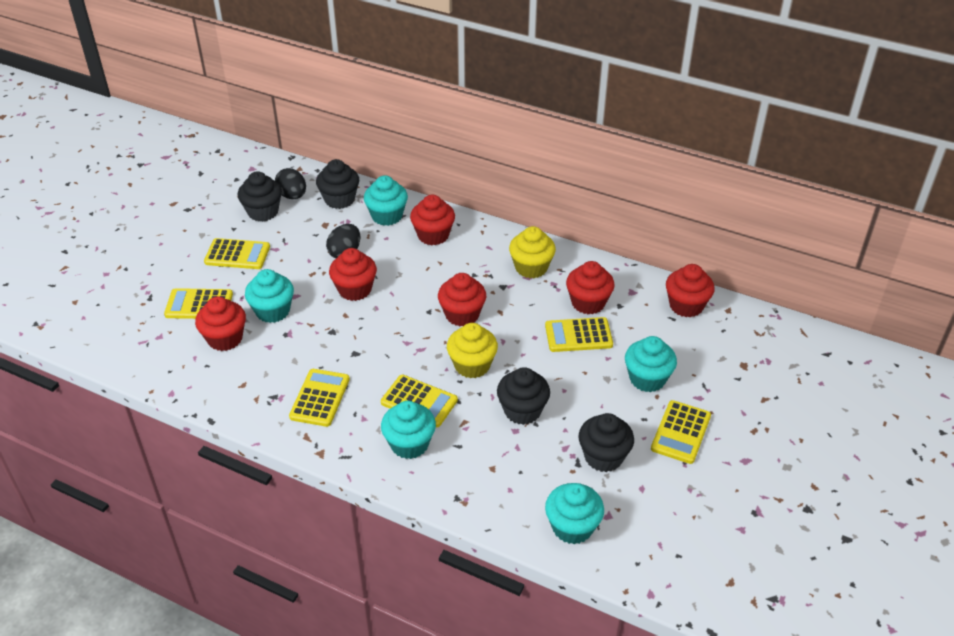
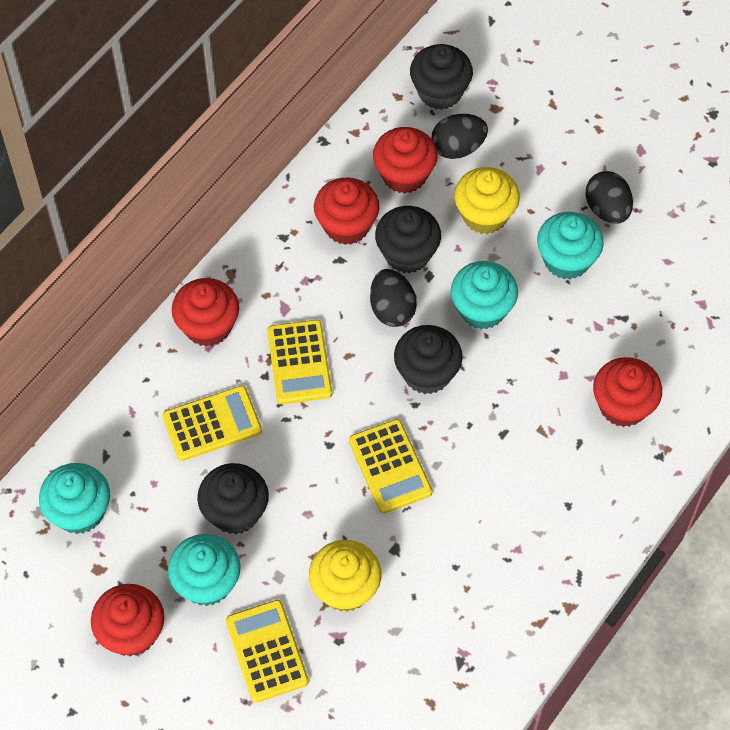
black egg: [275,168,306,199] [326,224,360,259] = 2 -> [370,269,417,327] [431,114,488,159] [585,171,633,224] = 3
red cupcake: [195,296,246,351] [329,248,377,301] [410,194,455,245] [438,273,486,326] [566,261,615,315] [666,264,715,317] = 6 -> [91,584,164,657] [172,278,239,347] [314,177,379,245] [373,127,437,193] [593,357,662,427] = 5
turquoise cupcake: [245,269,294,323] [364,175,408,226] [381,401,436,459] [545,483,604,544] [625,336,677,392] = 5 -> [39,463,110,534] [168,534,241,606] [451,261,518,329] [537,212,604,279] = 4
yellow calculator: [164,288,233,319] [204,238,270,269] [289,369,350,427] [381,375,458,427] [545,317,613,352] [651,400,711,464] = 6 -> [162,385,262,461] [226,600,309,703] [267,320,332,404] [349,419,432,514] = 4

